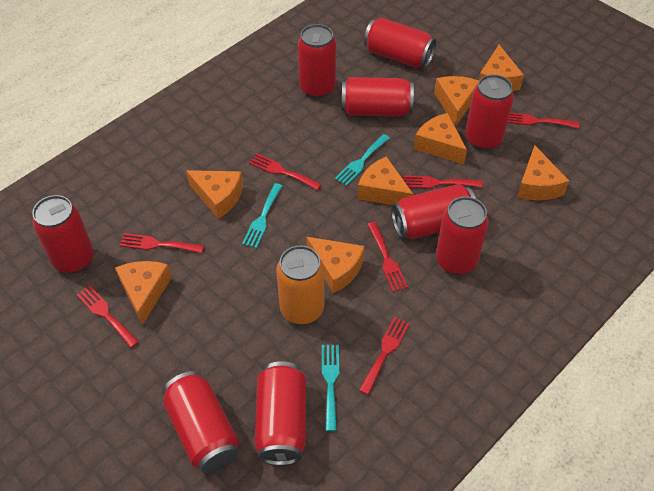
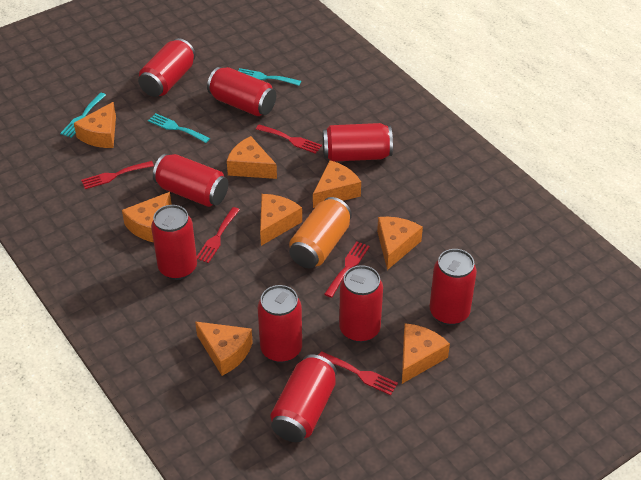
red fork: [76,285,139,348] [120,233,204,253] [249,154,322,190] [359,317,410,395] [367,222,408,292] [403,175,483,189] [508,112,580,128] = 7 -> [81,161,154,189] [197,207,240,263] [256,124,322,154] [319,351,398,395] [324,241,370,298] = 5

